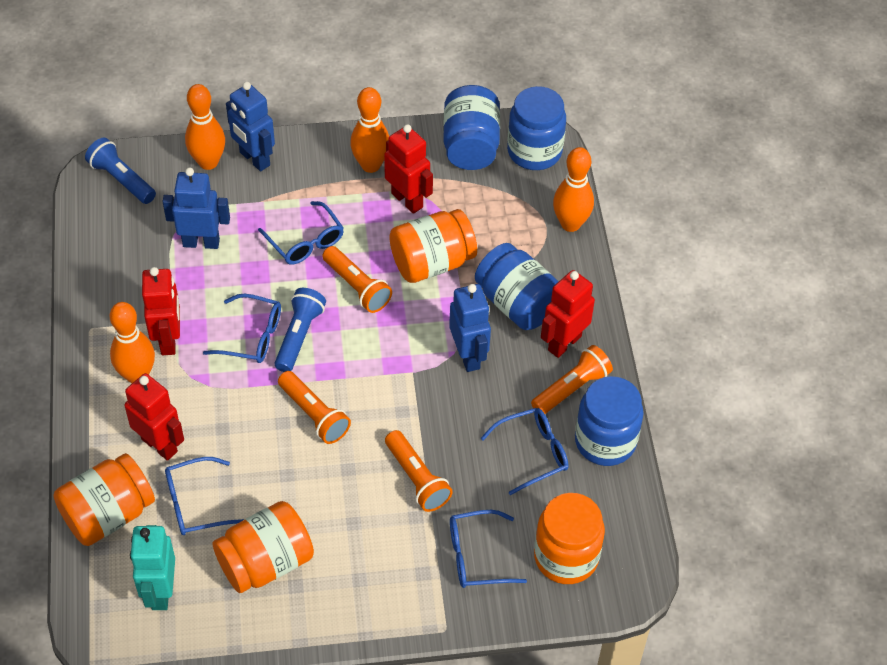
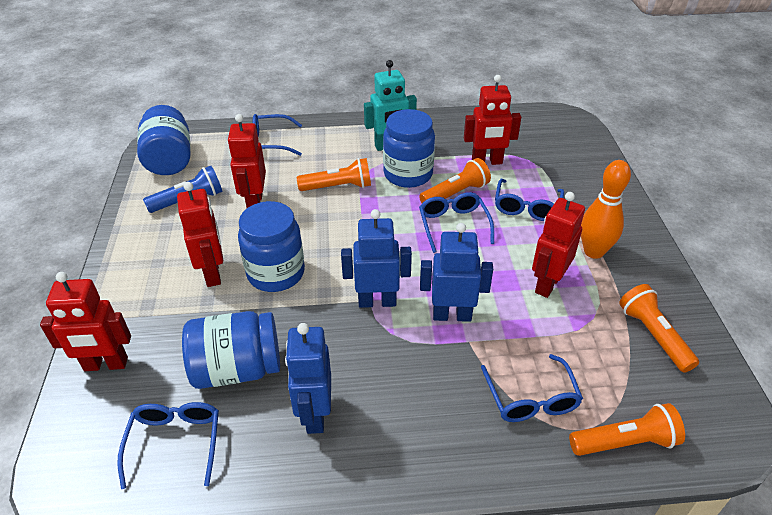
blue flashlight: [85,138,156,204] [275,288,326,372] = 2 -> [143,166,222,213] = 1
orange bowling pin: [110,302,155,383] [185,84,225,170] [350,87,389,173] [553,147,594,232] = 4 -> [581,160,631,259] = 1
orange jar: [53,453,155,546] [213,501,314,593] [389,209,477,283] [534,493,605,584] = 4 -> none = 0
red robot: [124,373,184,461] [142,267,180,355] [384,124,433,214] [541,270,595,358] = 4 -> [40,272,131,371] [177,182,223,287] [228,114,266,208] [464,75,521,165] [532,192,585,298] = 5

